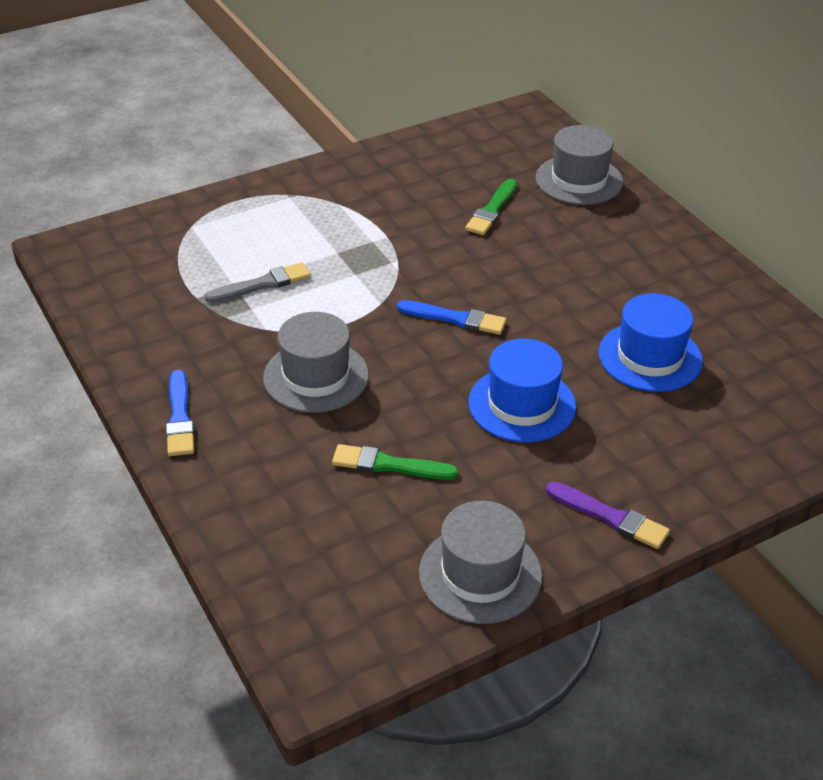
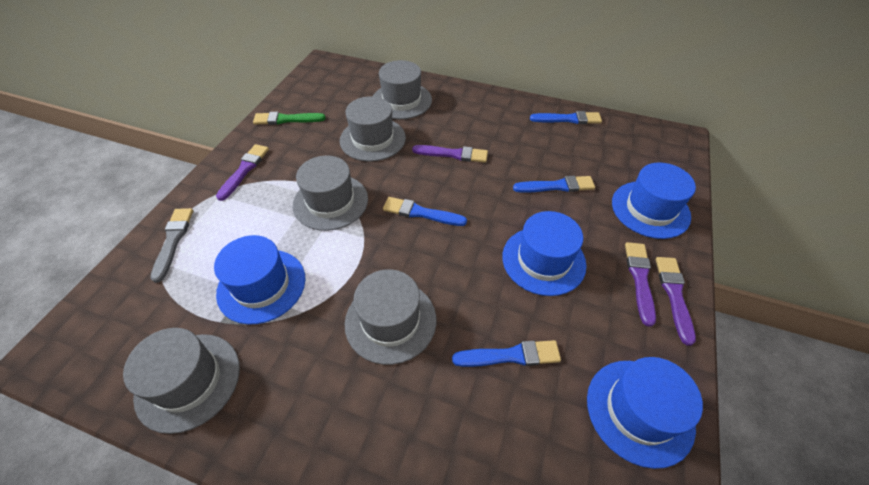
blue brush: [166,370,194,456] [397,300,506,335] = 2 -> [383,197,467,226] [452,340,561,367] [513,176,595,193] [530,111,602,124] = 4
blue hat: [468,339,576,442] [598,293,703,392] = 2 -> [214,235,306,325] [502,211,587,296] [587,357,703,469] [612,162,696,239] = 4
green brush: [332,444,459,480] [465,179,517,235] = 2 -> [253,112,326,125] = 1
grey hat: [263,312,369,413] [419,501,542,624] [536,125,623,205] = 3 -> [123,328,240,434] [293,156,368,231] [340,96,406,162] [345,269,436,365] [373,60,432,119] = 5
purple brush: [546,481,670,549] = 1 -> [216,144,269,201] [412,145,488,163] [625,242,656,327] [656,257,696,346] = 4

